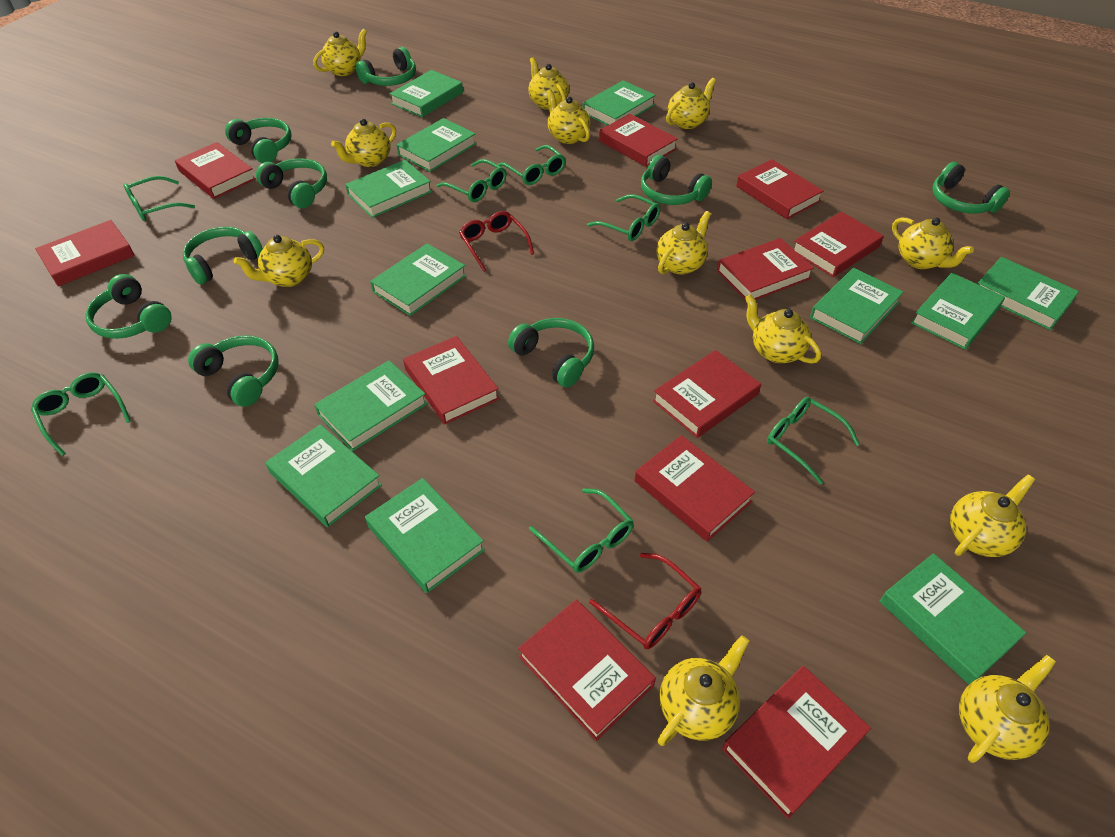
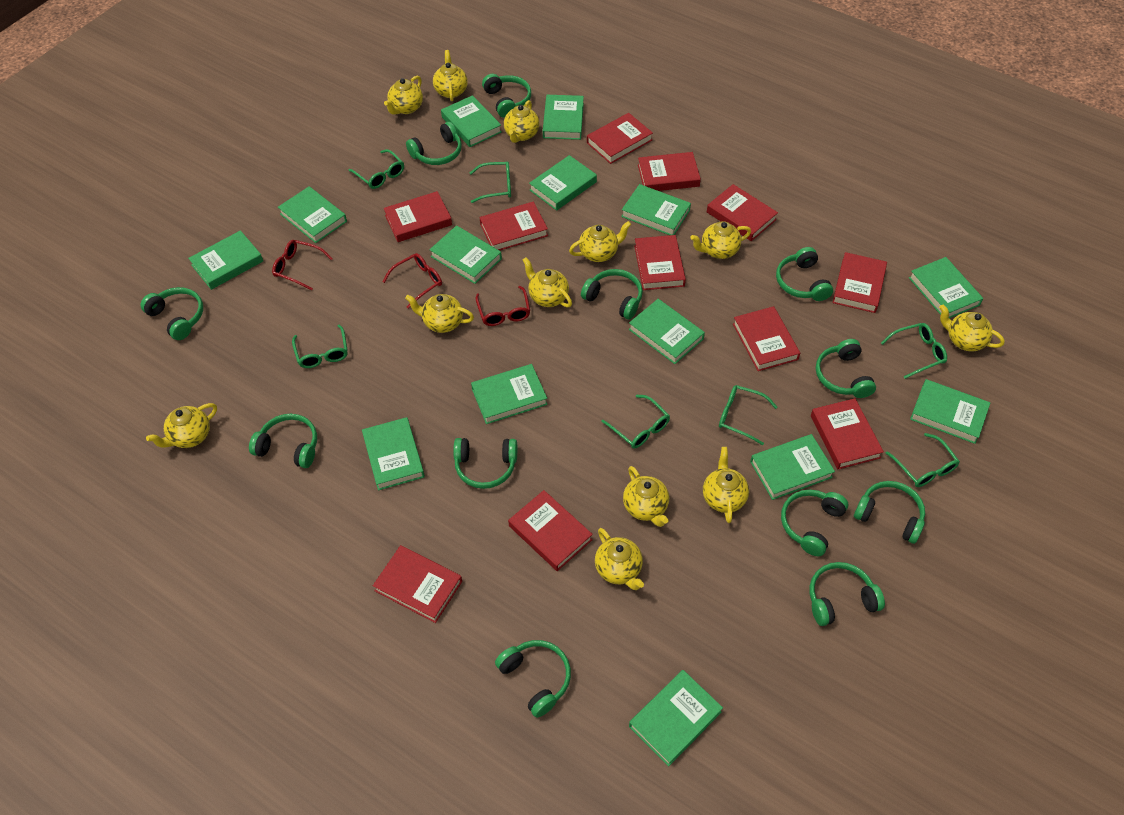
green book: [265,424,382,527] [314,360,427,451] [345,160,432,218] [365,478,485,593] [370,243,466,316] [390,70,463,117] [396,118,476,172] [583,80,656,125] [810,268,904,344] [880,553,1026,685] [911,273,1005,350] [978,257,1079,330] = 12 -> [188,230,263,290] [278,186,347,243] [362,417,425,490] [429,225,502,284] [441,95,501,147] [471,364,548,424] [529,155,597,210] [543,95,584,140] [621,184,691,235] [629,299,705,364] [629,670,723,766] [750,434,835,500] [909,257,983,318] [910,379,990,444] = 14
green headphones: [85,274,172,339] [183,227,263,285] [188,335,278,407] [225,118,292,163] [256,158,327,208] [356,47,416,86] [508,318,594,387] [641,155,712,205] [932,162,1010,214] = 9 -> [141,287,203,340] [249,414,317,468] [406,122,462,165] [453,438,517,489] [482,74,531,118] [495,640,571,718] [581,269,643,320] [776,247,833,301] [781,490,848,556] [810,562,885,626] [816,339,876,398] [854,481,925,544] = 12
red glasses: [459,211,534,272] [589,553,701,649] = 2 -> [272,240,333,291] [383,253,442,309] [476,286,530,326] = 3

